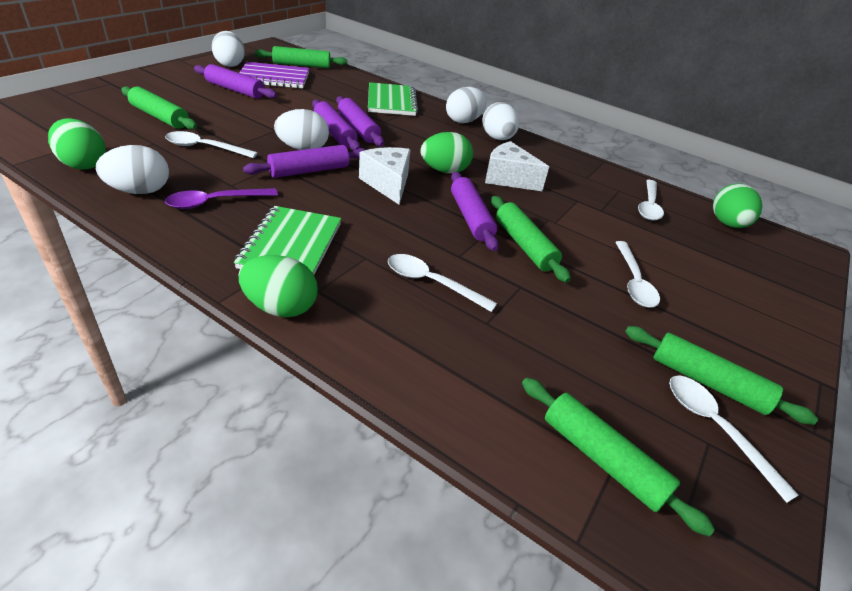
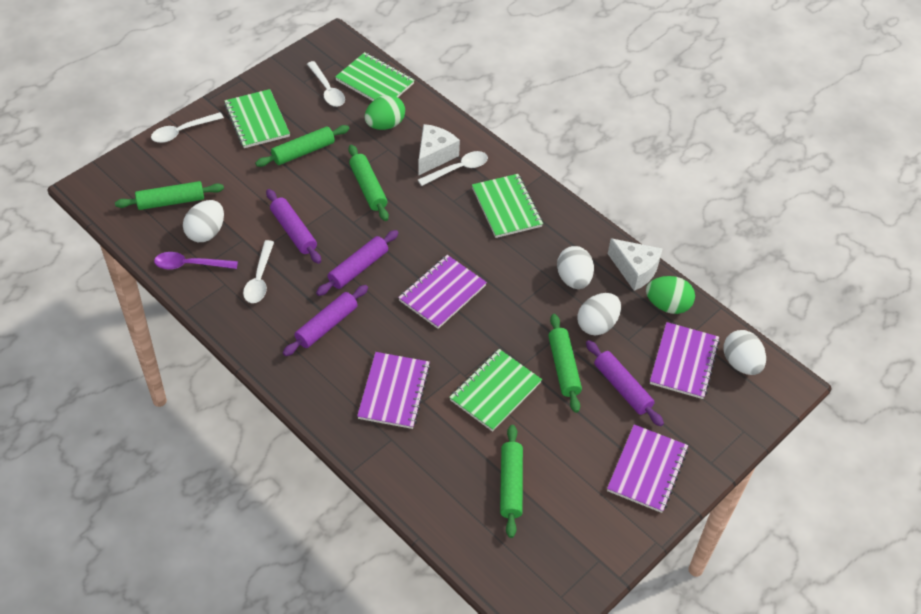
green egg: [48,118,106,169] [239,255,318,317] [421,132,473,174] [713,183,762,228] = 4 -> [364,95,405,130] [646,276,695,314] = 2
green notebook: [234,206,341,275] [368,82,418,116] = 2 -> [224,89,290,148] [335,52,415,101] [449,349,542,432] [472,174,543,238] = 4
purple notebook: [239,62,309,89] = 1 -> [357,352,431,429] [398,255,487,329] [607,424,688,513] [650,322,720,399] = 4
purple rolling pin: [194,64,277,99] [243,145,366,178] [312,100,360,151] [336,96,384,146] [451,172,499,251] = 5 -> [266,189,321,264] [283,285,368,356] [316,230,399,296] [586,340,664,427] = 4
white egg: [96,145,169,194] [212,31,245,67] [274,109,329,150] [446,87,487,123] [482,102,519,140] = 5 -> [183,200,224,242] [557,246,594,289] [577,293,621,335] [724,330,766,375] = 4
white spoon: [165,131,258,158] [388,254,497,312] [615,241,660,307] [638,180,664,221] [669,375,799,503] = 5 -> [151,112,224,143] [243,240,274,303] [307,61,345,107] [418,151,488,186] = 4

